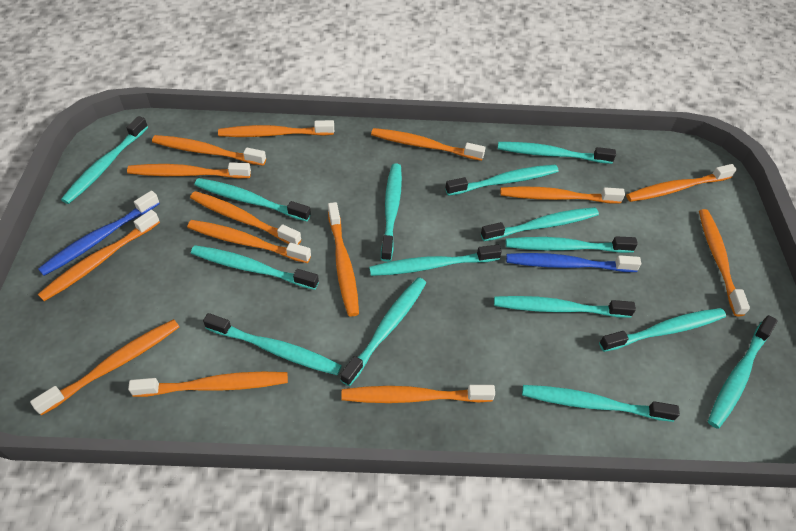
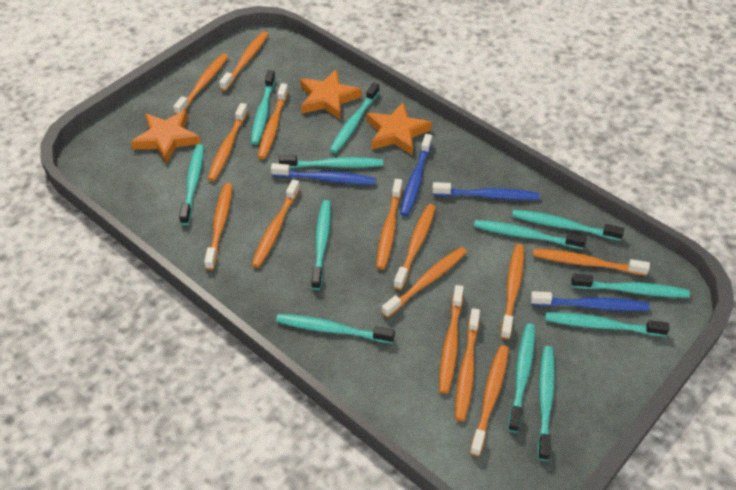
blue toothbrush: [38,191,160,276] [506,253,641,272] = 2 -> [271,163,376,185] [400,134,432,216] [432,182,540,200] [530,291,650,311] = 4
orange star: none = 0 -> [131,110,201,164] [300,69,362,120] [367,102,432,156] = 3
turquoise toothbrush: [61,116,148,204] [191,245,319,290] [195,178,311,221] [203,313,342,375] [340,277,426,386] [369,245,502,276] [381,163,402,262] [445,165,559,196] [481,207,599,241] [494,296,636,318] [498,142,616,164] [506,237,638,253] [522,385,680,422] [599,308,726,352] [708,315,778,429] = 15 -> [179,144,204,225] [251,70,275,145] [276,314,395,344] [279,155,383,168] [311,200,331,290] [330,83,380,153] [474,220,587,249] [508,323,535,433] [512,209,624,241] [537,346,555,461] [545,312,669,336] [571,274,690,298] = 12

